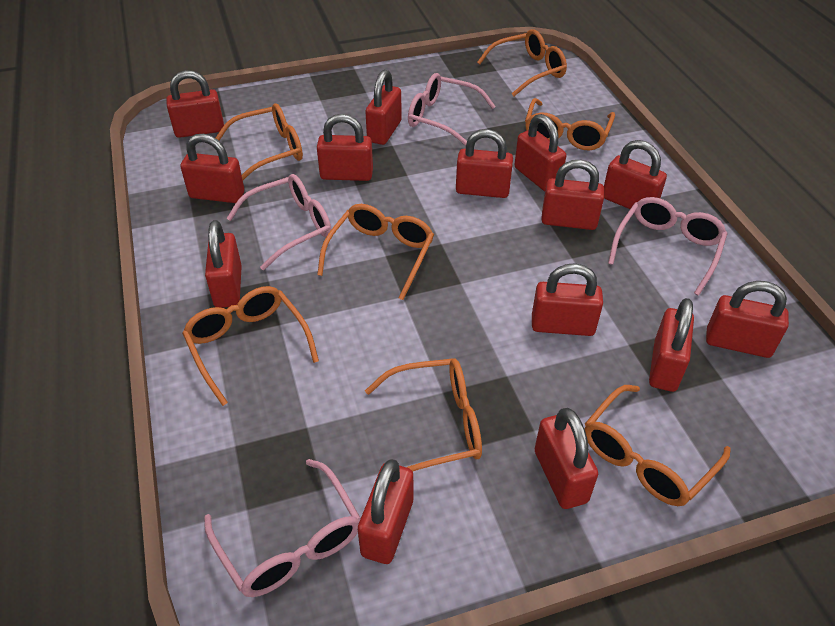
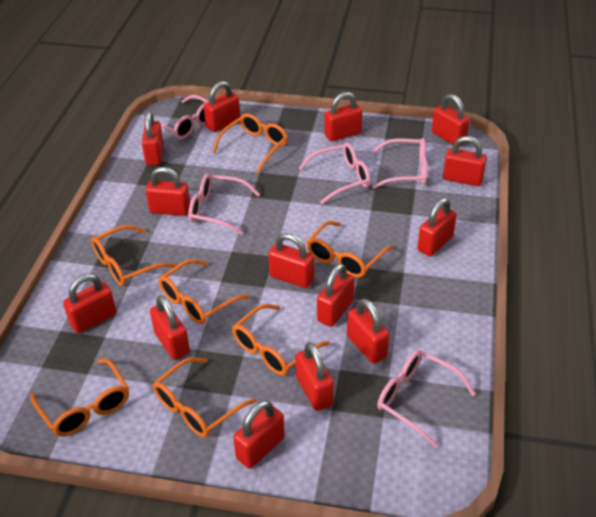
pink glasses: [204,459,361,597] [227,174,332,270] [408,73,496,146] [608,197,728,296] = 4 -> [144,95,209,139] [188,173,260,235] [299,143,371,204] [372,138,427,188] [377,350,476,448] = 5

